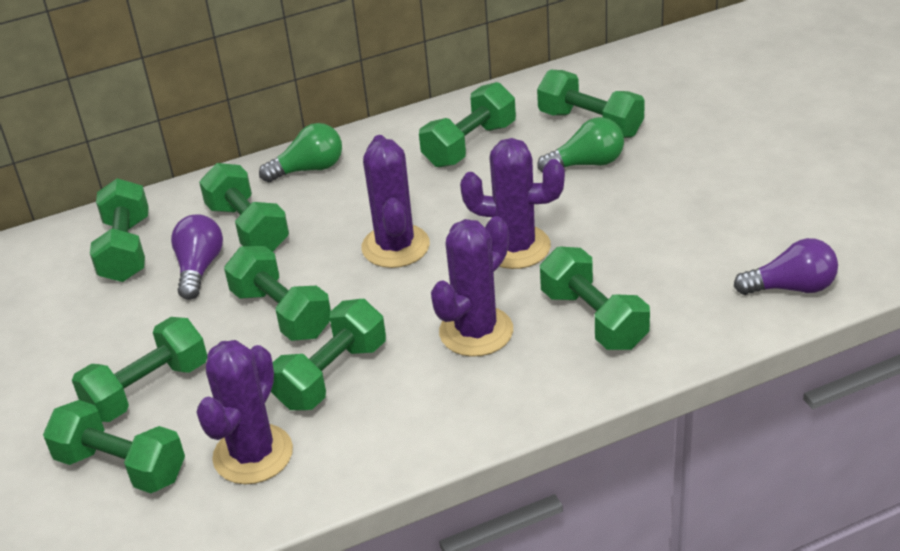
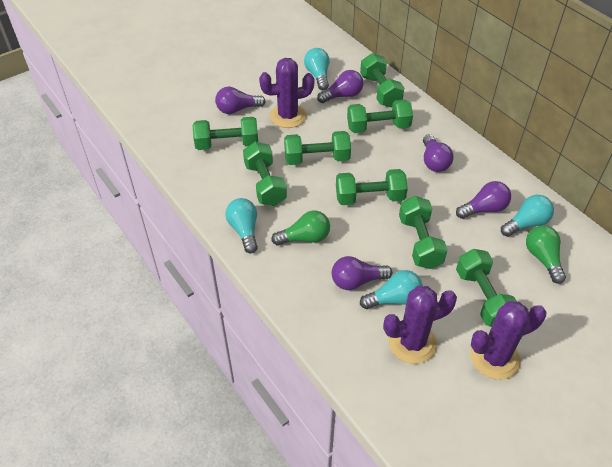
green dumbbell: [43,400,185,493] [72,317,207,422] [90,178,149,282] [199,163,289,252] [224,246,331,341] [271,299,386,410] [419,82,516,168] [537,70,645,138] [540,246,650,350] = 9 -> [193,117,258,150] [243,142,287,206] [284,131,351,165] [336,169,408,205] [347,99,413,133] [360,53,404,107] [399,196,448,269] [456,249,517,327] = 8
purple cactus: [197,340,293,484] [361,135,430,268] [431,216,513,357] [460,138,565,269] = 4 -> [259,58,315,128] [383,286,457,364] [470,301,547,380] = 3
purple light bulb: [171,214,223,300] [734,238,838,295] = 2 -> [215,87,266,114] [317,70,364,103] [332,256,392,290] [423,134,453,172] [456,181,511,219] = 5
turquoise light bulb: none = 0 -> [225,198,258,253] [304,48,329,90] [360,270,423,309] [501,195,554,237] = 4

